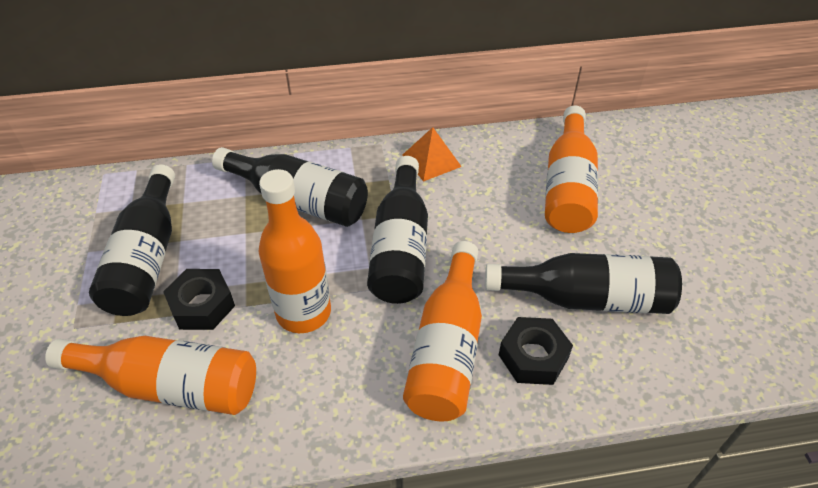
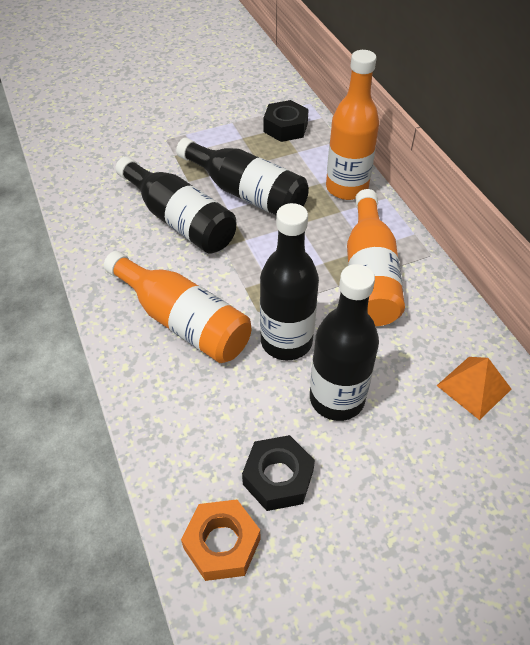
orange bottle: [45,336,256,415] [259,169,331,333] [403,241,482,421] [545,105,598,233] = 4 -> [104,251,251,363] [326,50,379,200] [347,189,405,326] = 3
orange nut: none = 0 -> [181,500,260,581] = 1

